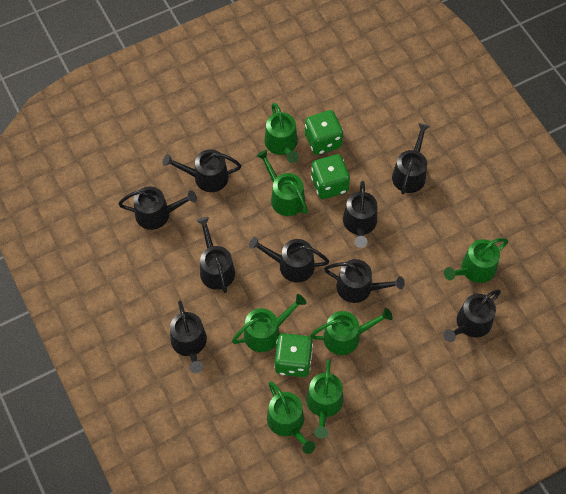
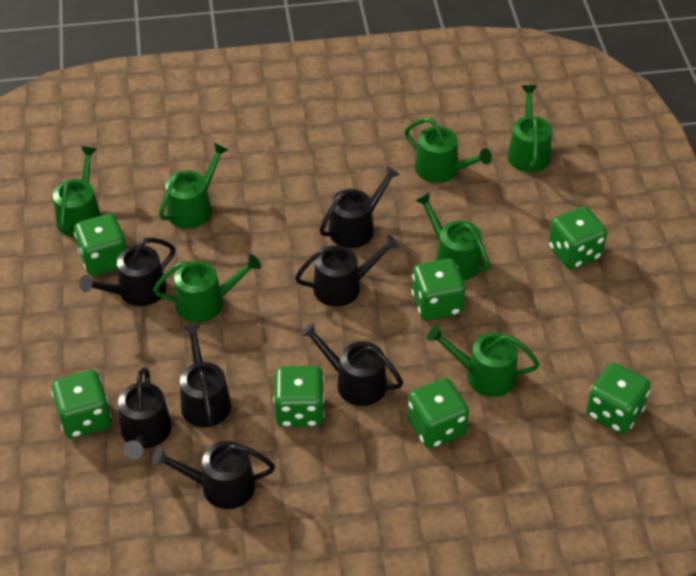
black watering can: [118,186,197,230] [163,149,241,192] [170,301,207,373] [197,217,235,293] [249,237,329,282] [324,259,405,303] [343,181,377,248] [392,123,430,194] [443,289,501,342] = 9 -> [79,238,175,306] [118,368,172,459] [152,441,275,509] [180,323,231,427] [295,234,399,307] [300,322,403,406] [319,166,400,248] = 7
green dice: [274,333,313,377] [305,110,343,155] [311,154,350,199] = 3 -> [51,370,111,438] [74,214,127,276] [273,366,325,427] [407,378,469,449] [411,258,465,320] [548,206,607,269] [586,363,651,434] = 7

